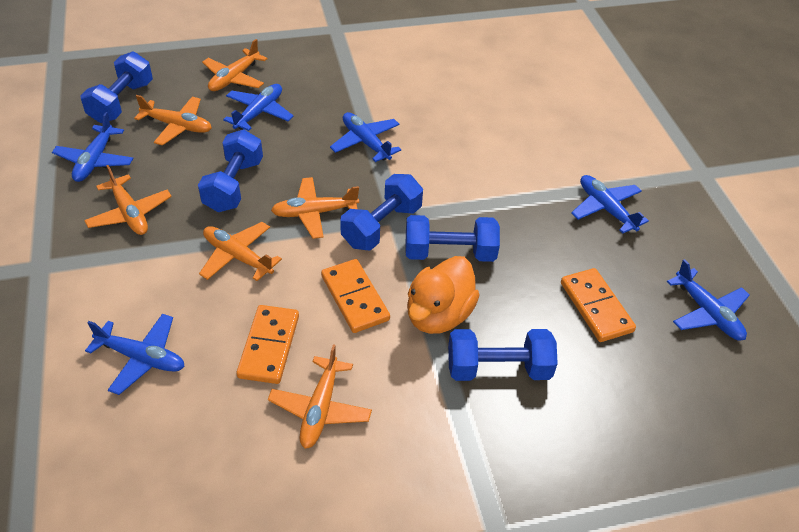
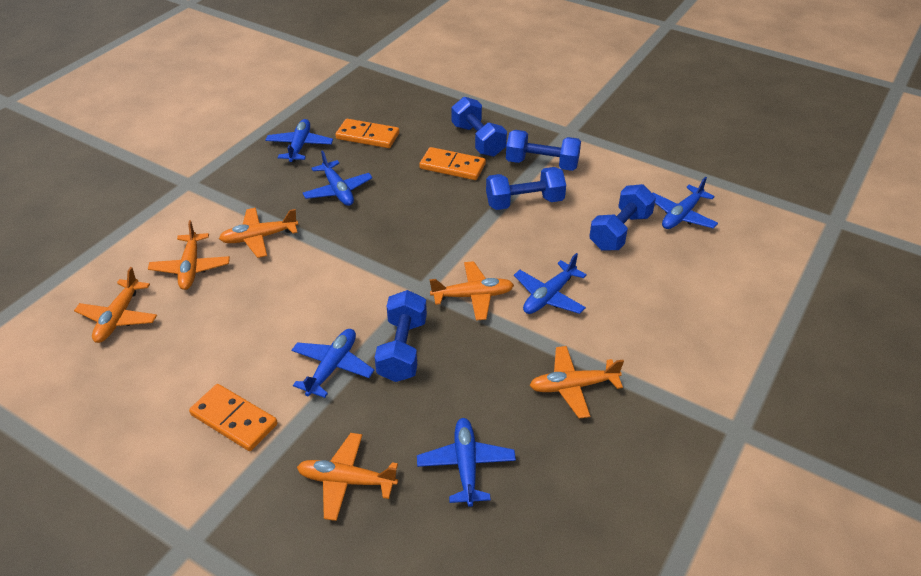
orange duck: [407,256,480,334] = 1 -> none = 0

